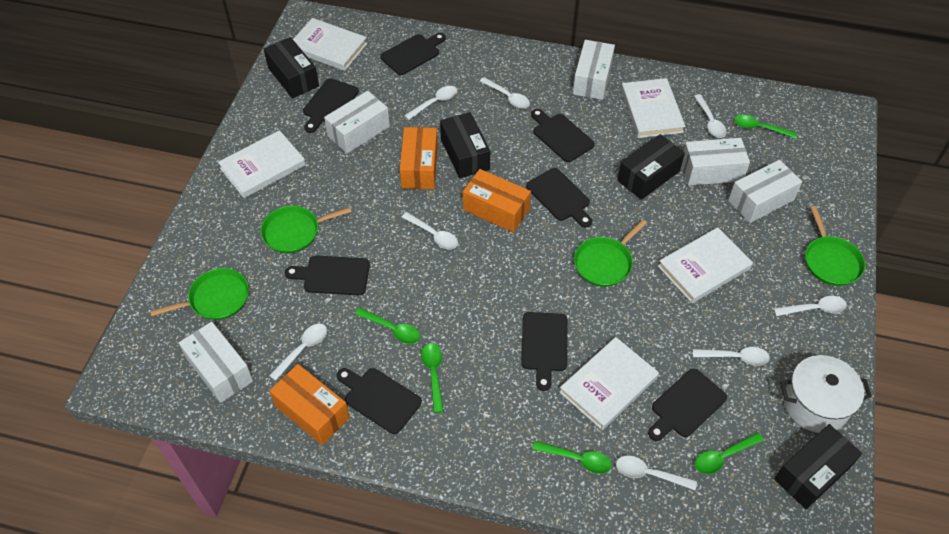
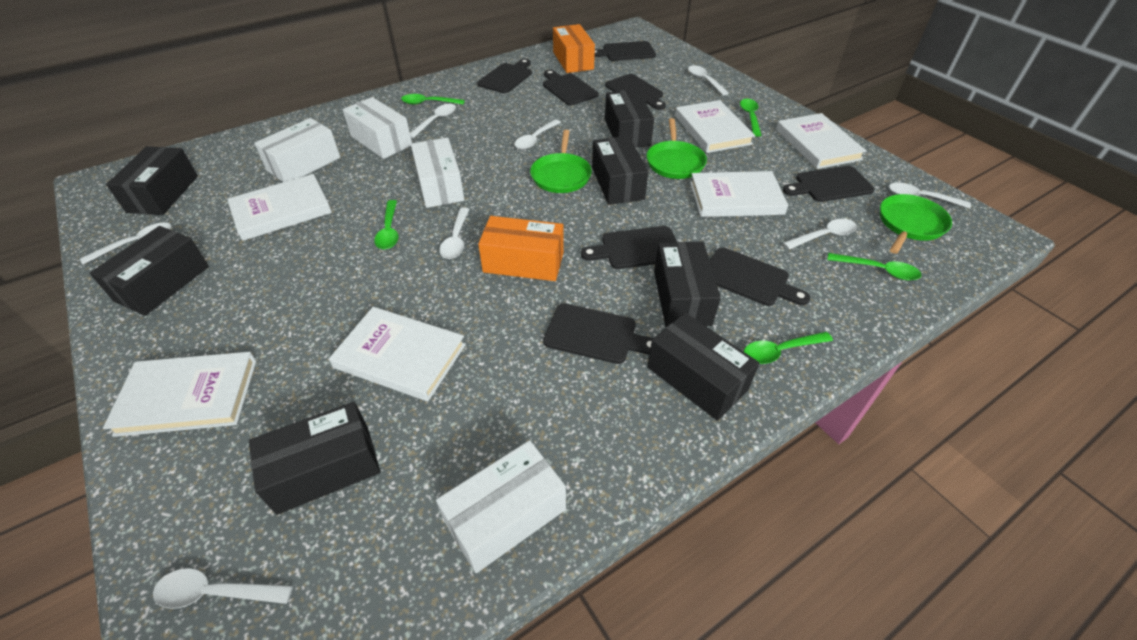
black box: [264,37,319,98] [440,112,490,178] [617,134,685,200] [774,424,862,509] = 4 -> [90,226,209,316] [106,146,198,215] [249,402,380,515] [592,136,648,205] [605,90,654,148] [647,313,759,421] [654,242,721,327] = 7
green pan: [150,268,249,320] [261,206,352,253] [574,219,647,287] [805,206,865,286] = 4 -> [530,130,592,193] [647,118,707,179] [880,194,952,254] = 3
orange box: [269,364,350,445] [400,127,438,189] [463,169,531,233] = 3 -> [478,216,564,281] [553,24,595,73] = 2
white book: [218,130,306,198] [293,18,367,71] [559,337,659,430] [621,78,686,138] [658,227,753,303] = 5 -> [103,352,256,437] [227,174,332,241] [329,307,466,401] [675,100,755,153] [690,171,788,217] [776,113,866,169] = 6
white box: [179,322,253,403] [324,91,390,154] [573,40,615,100] [682,138,750,186] [728,160,802,223] = 5 -> [254,118,340,182] [343,97,412,159] [411,138,464,208] [436,440,566,573] = 4
white pot: [780,355,872,433] = 1 -> none = 0

